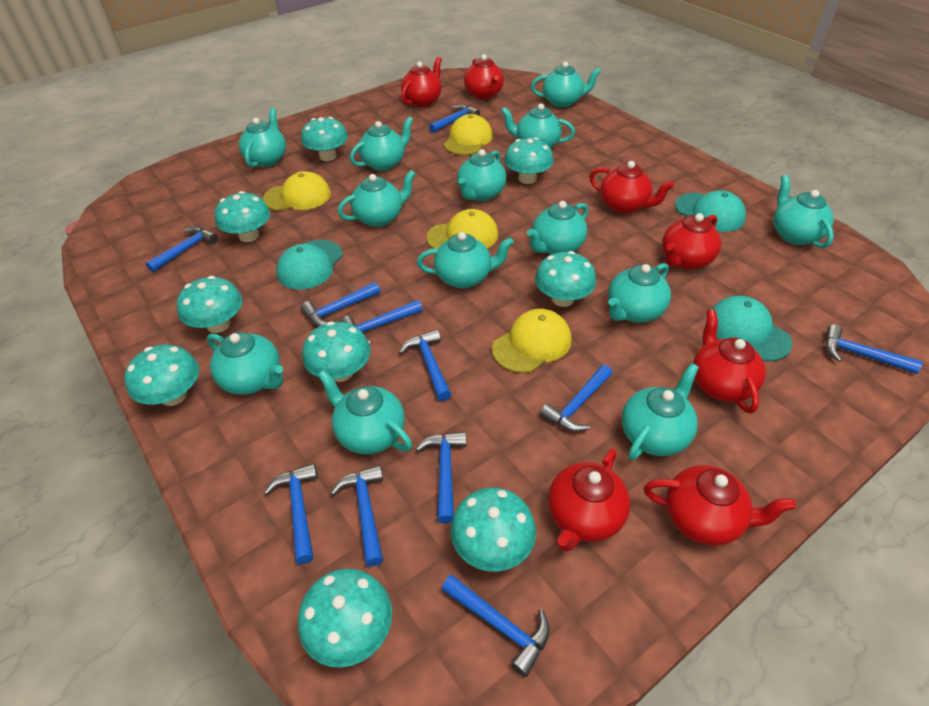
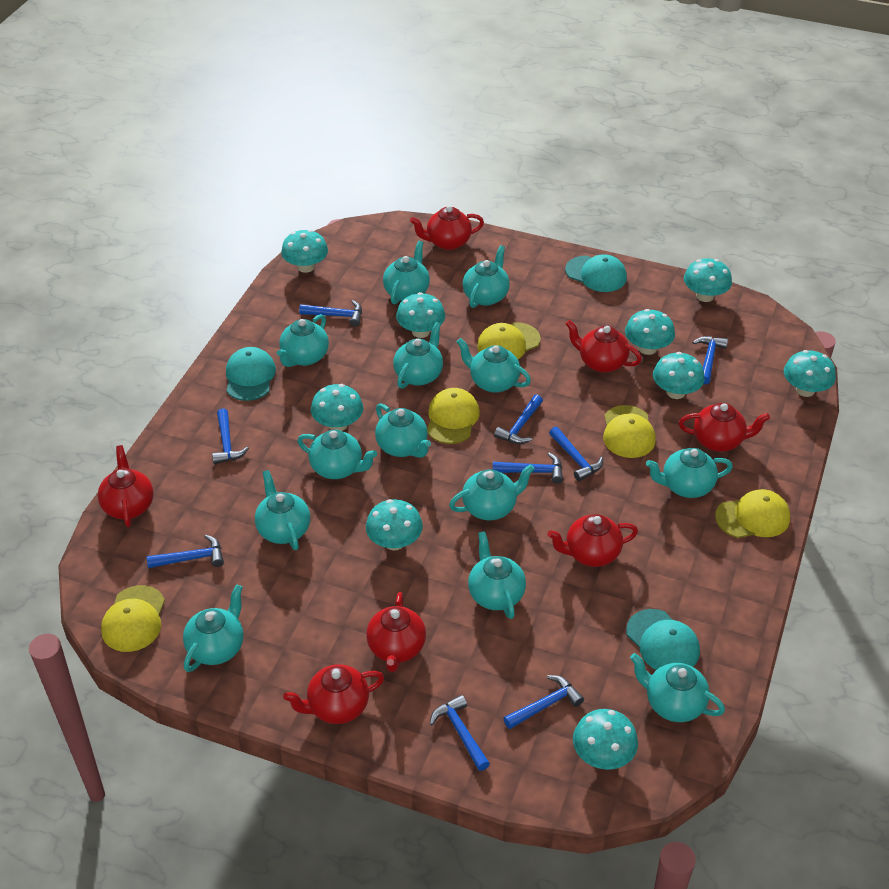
blue hammer: [146,227,218,272] [264,463,318,564] [301,282,380,327] [331,465,383,566] [340,300,423,345] [399,329,452,401] [416,432,466,524] [429,104,480,133] [441,574,550,677] [540,365,612,432] [826,324,923,374] = 11 -> [147,535,224,568] [212,408,249,464] [299,300,362,326] [430,695,490,771] [493,452,563,484] [494,394,543,444] [503,675,584,729] [549,427,603,481] [693,336,728,384] = 9
yellow cap: [263,171,331,211] [427,209,498,249] [444,114,493,155] [492,309,572,373] = 4 -> [101,585,165,652] [427,388,480,444] [477,322,540,359] [603,405,656,458] [715,489,790,538] = 5

